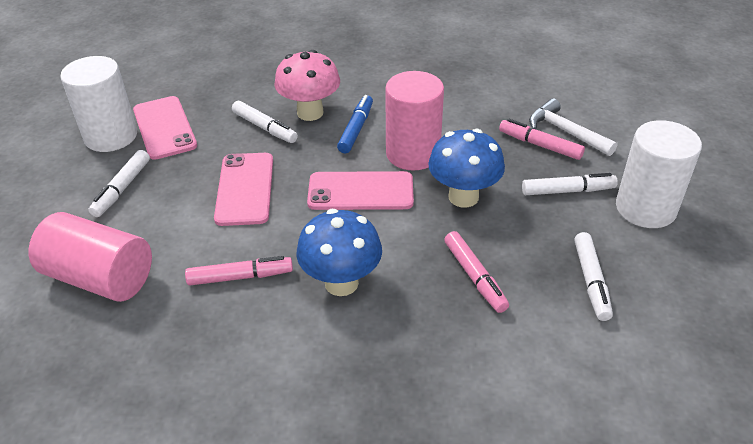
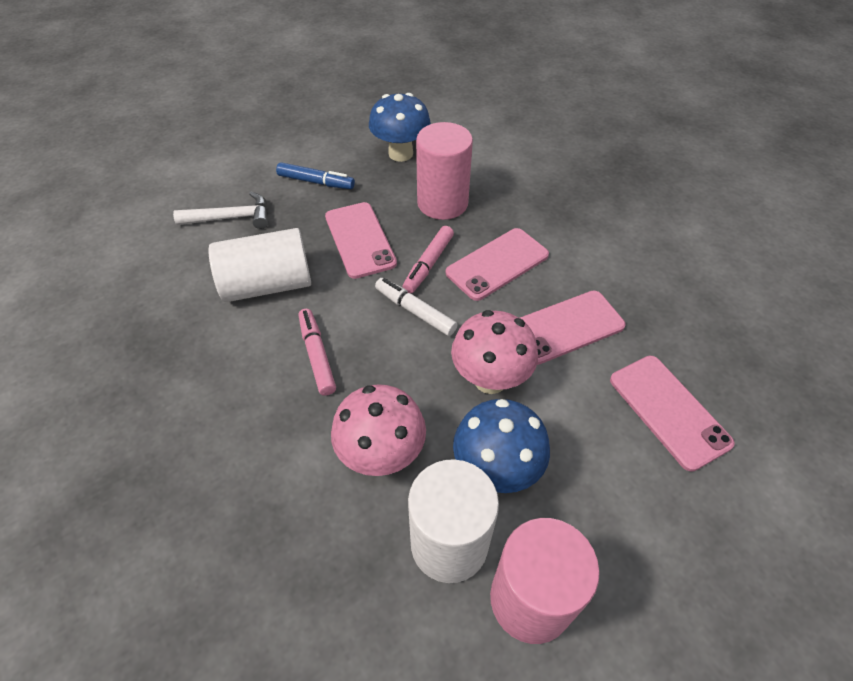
pink marker: [185,256,293,286] [444,231,509,313] [499,119,585,160] = 3 -> [298,309,336,396] [402,226,454,293] = 2
pink mushroom: [274,50,340,121] = 1 -> [331,384,426,476] [451,310,538,394] = 2
pink phone: [133,96,197,160] [214,153,273,226] [307,171,414,210] = 3 -> [325,202,397,279] [446,228,549,301] [520,291,625,365] [610,356,735,472] = 4
white marker: [88,150,150,217] [232,101,298,143] [522,173,618,195] [574,232,613,321] = 4 -> [375,278,458,336] = 1

